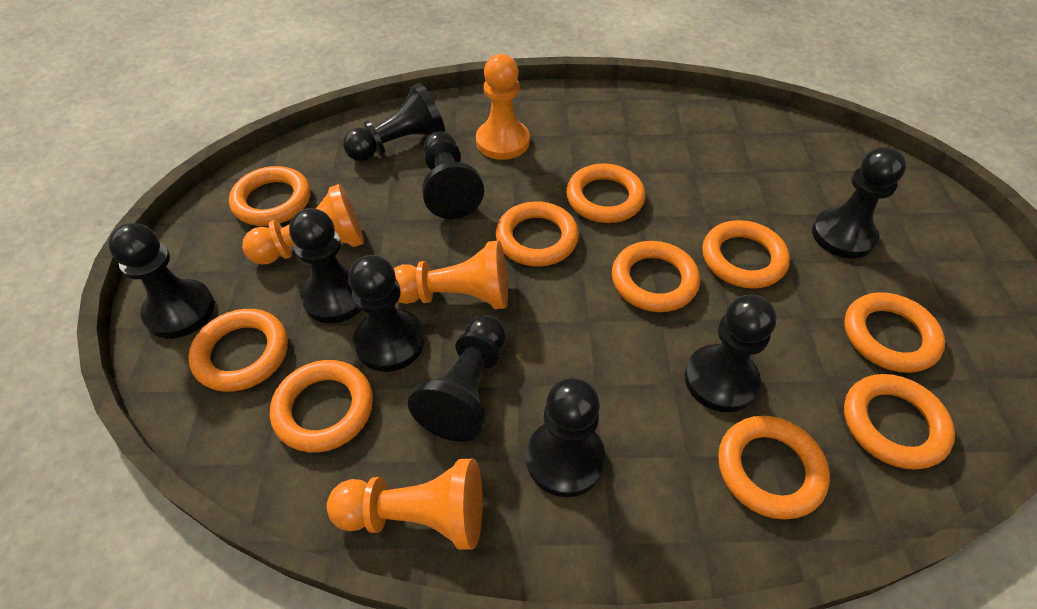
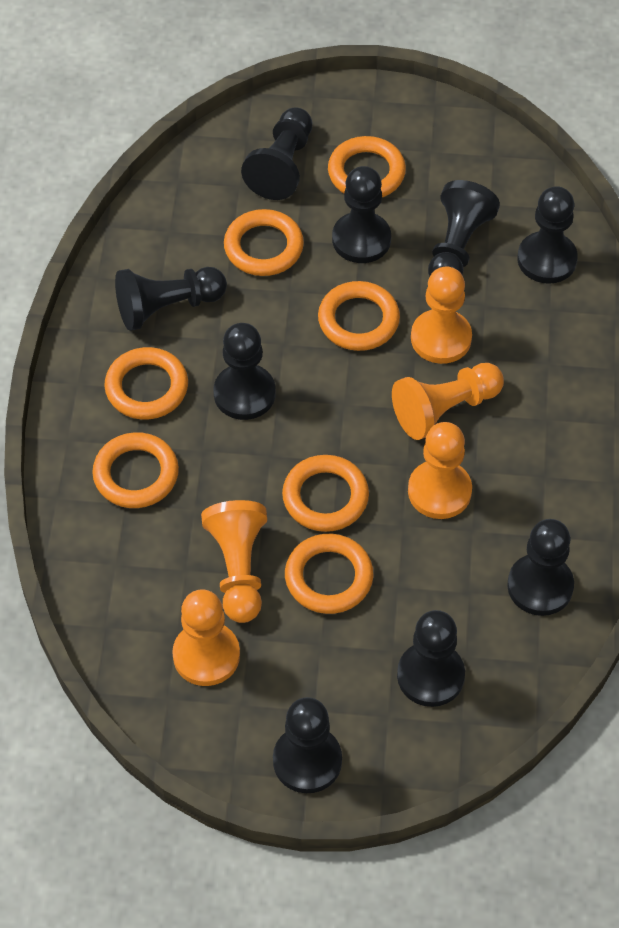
orange pawn: [242,184,364,265] [327,459,483,549] [394,240,508,309] [476,54,530,160] = 4 -> [172,590,240,686] [201,500,267,623] [392,363,504,440] [408,422,472,519] [411,267,472,364] = 5
orange ring: [188,309,288,392] [229,166,310,226] [270,360,373,453] [496,201,579,267] [566,163,645,223] [612,241,700,312] [702,220,790,289] [718,416,830,520] [844,292,945,373] [844,374,955,470] = 10 -> [92,432,179,508] [104,347,188,420] [224,209,304,276] [282,455,369,532] [285,534,373,614] [318,281,400,351] [328,136,406,197] = 7

